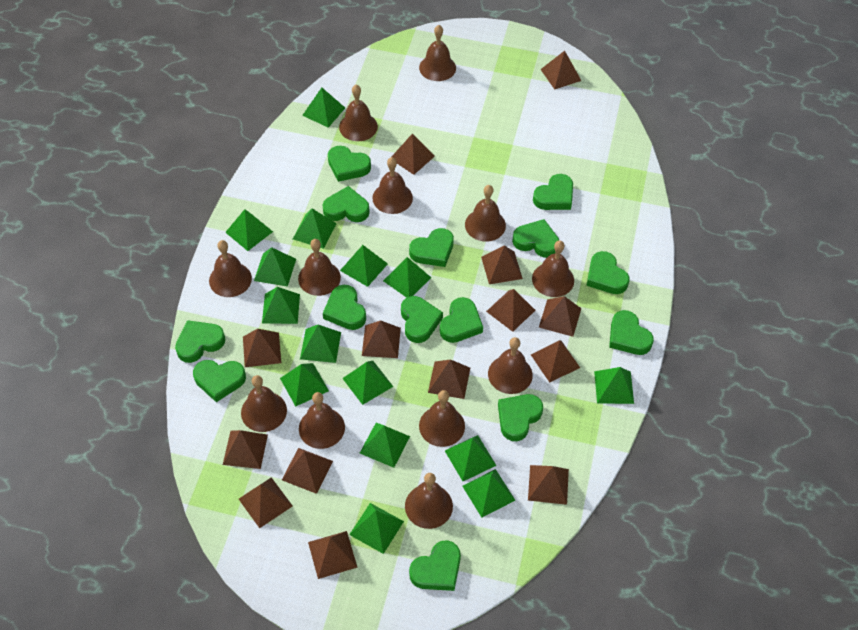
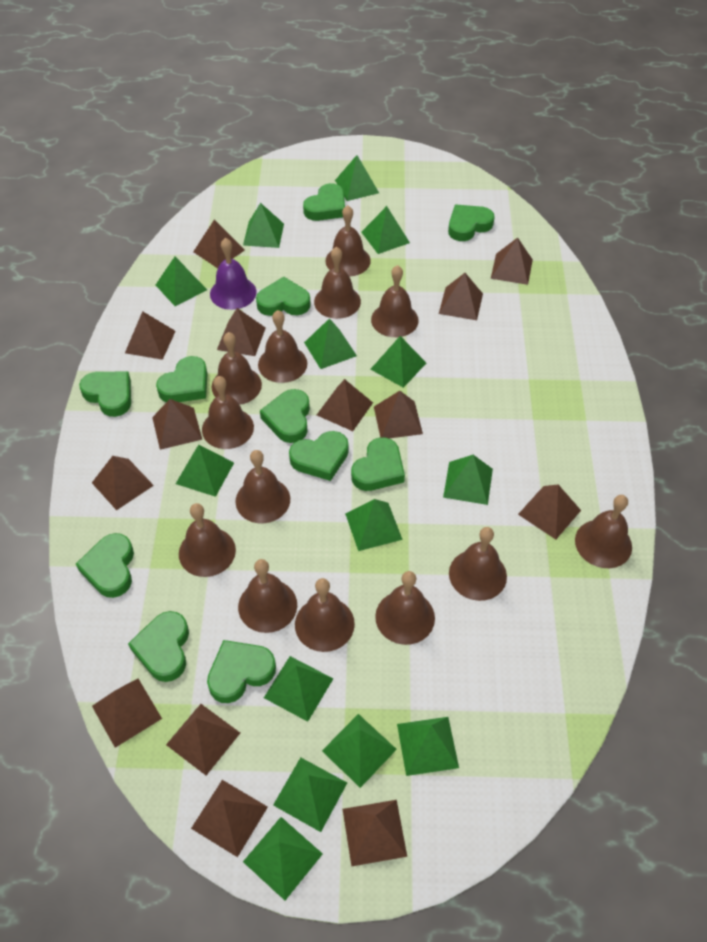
brown bell: [209,240,252,297] [241,375,287,432] [298,239,341,296] [299,392,345,449] [339,85,378,141] [372,157,413,214] [405,473,453,529] [419,25,456,81] [419,390,465,447] [465,185,506,242] [488,337,533,394] [532,240,574,297] = 12 -> [179,503,236,577] [202,376,254,449] [212,332,262,405] [235,450,290,523] [238,559,297,633] [258,310,307,383] [295,578,355,652] [314,247,361,319] [326,205,371,277] [371,265,419,337] [375,571,435,645] [449,527,507,601] [575,495,632,568] = 13
green heart: [175,320,225,363] [193,360,246,402] [323,186,370,222] [323,285,366,330] [328,146,371,182] [401,296,443,343] [409,228,454,267] [409,541,461,591] [440,297,483,343] [498,394,543,441] [512,219,559,258] [533,174,573,210] [586,251,629,294] [609,310,654,355] = 14 -> [76,533,134,598] [79,371,131,417] [128,611,189,682] [156,356,208,402] [207,640,276,703] [256,277,311,316] [260,389,310,443] [289,431,349,481] [303,183,345,221] [351,437,405,491] [448,205,495,241] = 11
green pyramid: [225,209,273,251] [254,247,296,287] [262,287,300,324] [280,363,329,407] [293,209,337,249] [300,325,341,363] [302,88,345,128] [340,245,388,287] [342,361,393,405] [349,503,404,554] [360,423,410,468] [383,257,432,298] [445,435,497,481] [462,469,515,518] [594,367,634,404] = 15 -> [156,257,207,306] [176,445,234,497] [243,203,284,248] [243,817,323,900] [264,656,333,722] [273,757,347,832] [304,318,357,369] [322,714,397,788] [335,155,379,201] [345,499,403,551] [361,206,410,254] [371,336,426,388] [397,717,459,776] [443,455,493,505] = 14
purple bell: none = 0 -> [210,238,256,310] = 1

